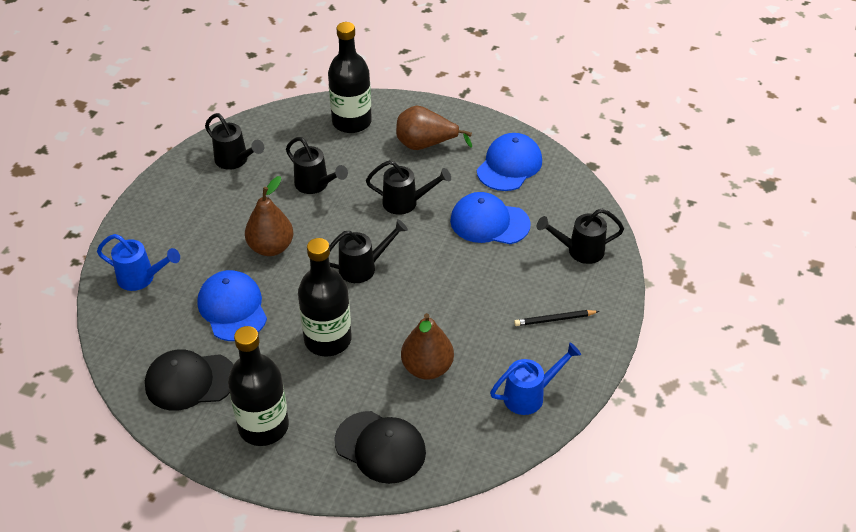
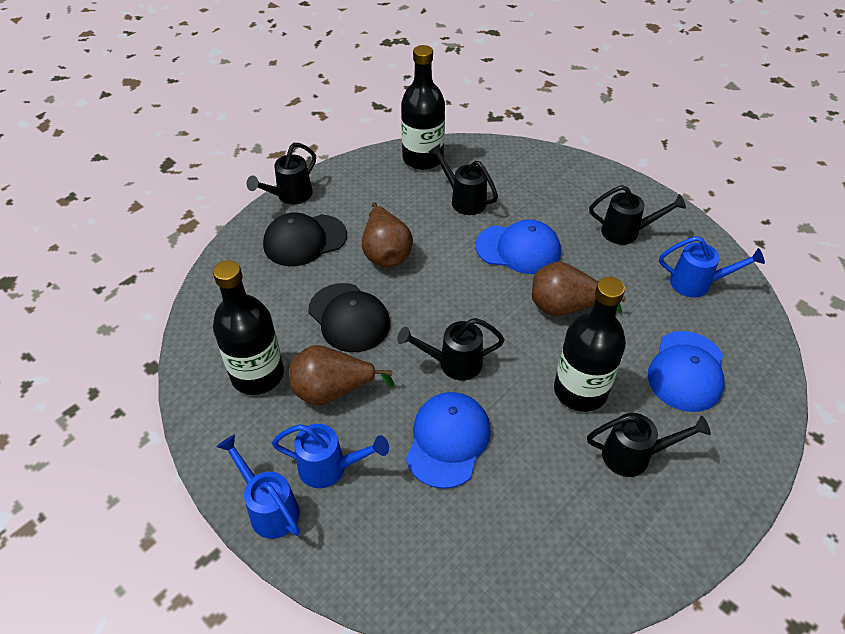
black pencil: [514,310,599,326] = 1 -> none = 0
blue watering can: [97,234,180,291] [490,343,581,415] = 2 -> [217,435,300,539] [272,424,389,488] [659,236,765,297] = 3

